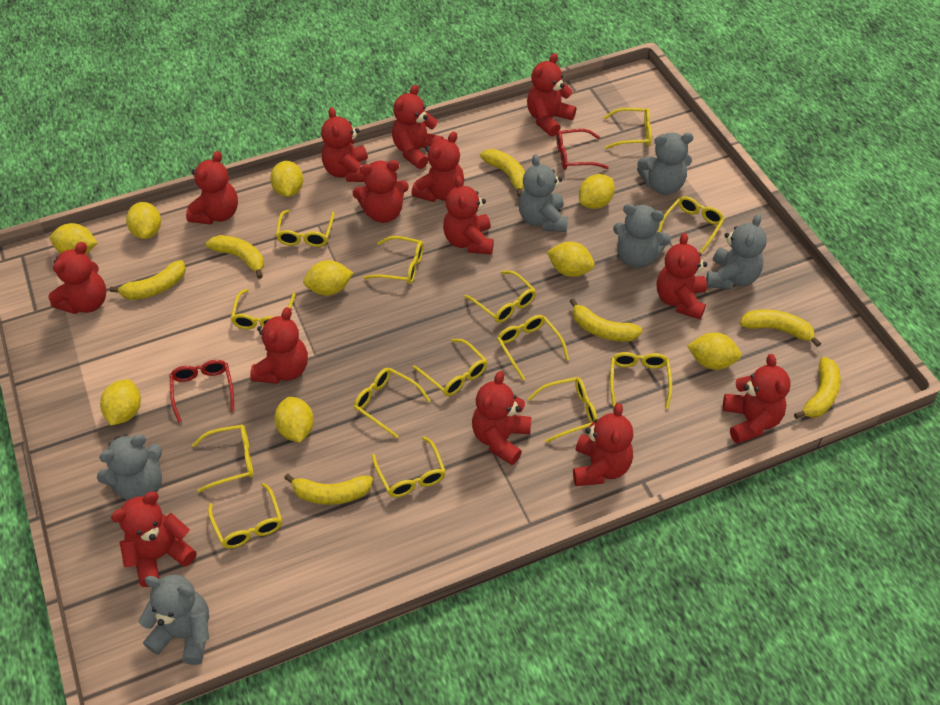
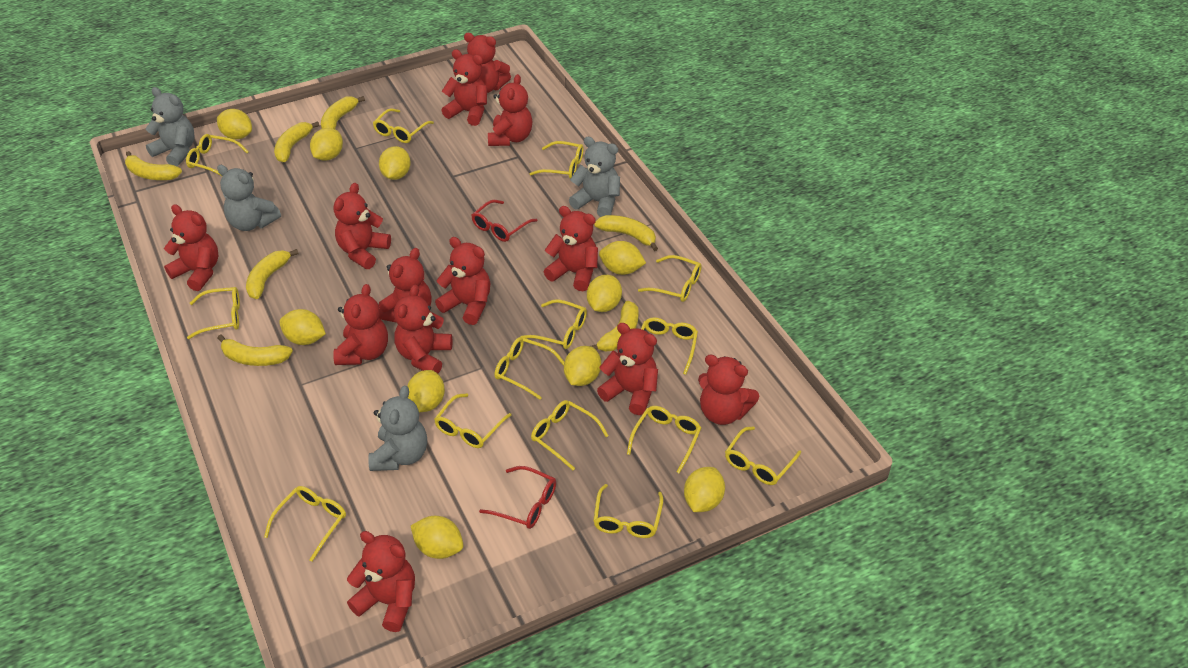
grey teddy bear: [97,434,162,501] [139,575,209,665] [519,154,568,232] [613,204,671,268] [637,132,693,195] [706,214,767,290] = 6 -> [145,87,195,166] [217,165,281,231] [368,386,427,471] [569,137,620,217] = 4
red teddy bear: [48,242,106,314] [111,492,197,587] [186,151,238,225] [250,307,308,384] [321,107,368,182] [353,160,409,223] [392,85,444,169] [411,132,464,202] [443,176,494,254] [472,371,531,465] [527,53,576,137] [573,403,633,486] [657,233,707,319] [723,354,791,444] = 14 -> [164,204,218,291] [333,284,388,365] [334,183,391,269] [347,531,415,632] [378,248,432,323] [394,285,453,374] [435,237,491,325] [441,49,487,126] [464,33,511,93] [488,74,533,146] [544,206,598,291] [597,323,658,415] [698,354,759,425] = 13
yellow lemon: [50,223,97,254] [100,379,141,426] [126,202,161,239] [270,161,303,197] [274,397,314,443] [303,260,353,296] [547,242,595,277] [579,174,615,209] [687,332,741,370] = 9 -> [217,109,252,139] [279,309,326,345] [310,128,343,161] [379,146,411,180] [407,370,445,412] [411,516,463,559] [564,346,601,386] [587,275,622,312] [599,241,646,275] [684,467,725,512] = 10

